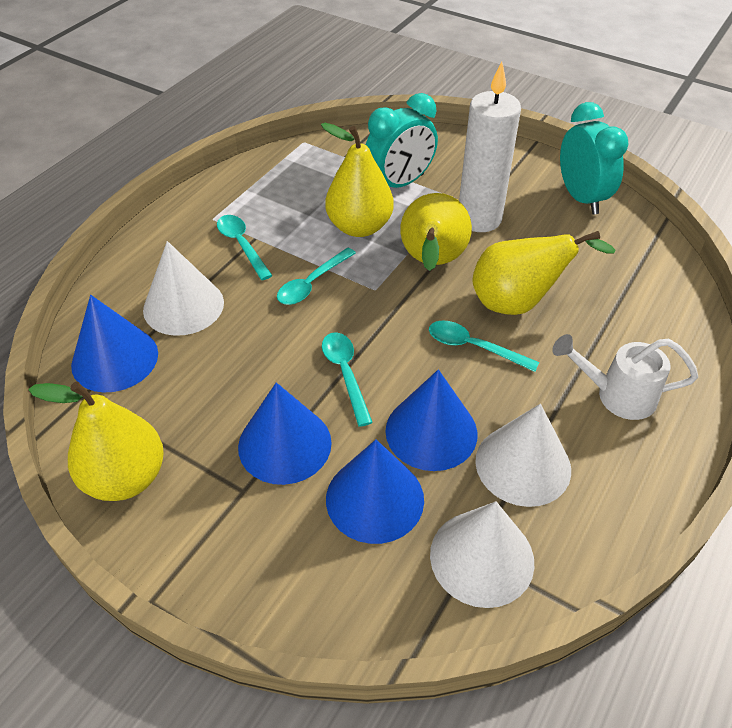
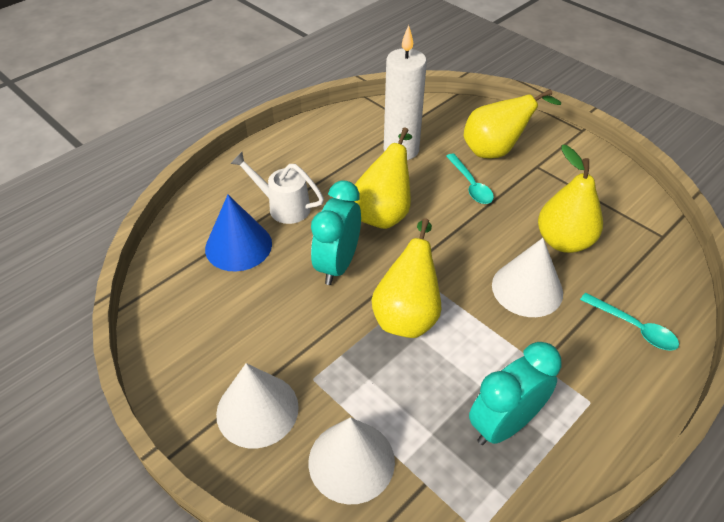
blue cone: [71,295,158,393] [238,382,332,485] [326,439,424,544] [385,369,478,471] = 4 -> [205,195,272,272] = 1
turquoise spoon: [217,215,273,280] [277,247,356,305] [322,332,373,427] [429,320,539,372] = 4 -> [446,153,494,204] [580,293,679,351] = 2

